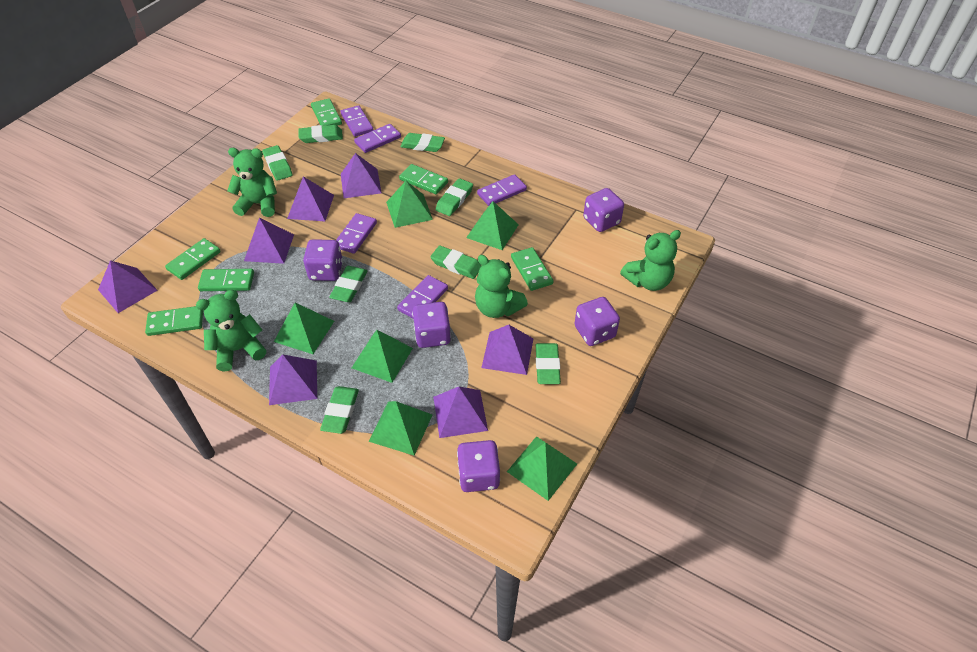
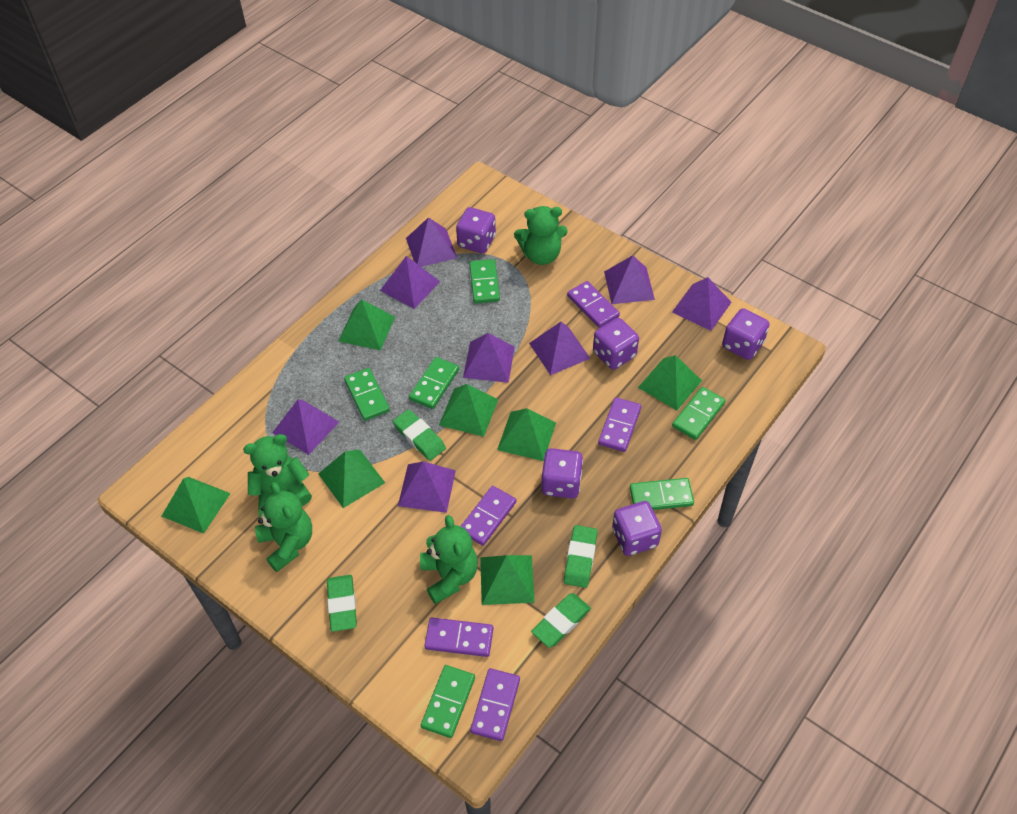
green eraser: [262,145,293,181] [298,125,343,143] [320,386,359,434] [329,266,368,302] [400,133,445,152] [430,245,482,279] [436,178,473,216] [536,343,561,384] = 8 -> [327,575,357,632] [393,409,446,461] [531,593,591,648] [564,525,598,588] = 4
green pyramid: [274,303,334,354] [352,330,413,383] [368,401,432,456] [386,181,433,228] [466,201,519,250] [507,436,577,501] = 6 -> [162,477,231,533] [318,450,385,508] [339,299,395,351] [439,384,498,437] [480,555,535,605] [497,408,556,461] [638,355,702,411] = 7
purple pyramid: [98,260,158,313] [244,218,294,264] [269,355,317,405] [287,177,334,221] [341,153,381,198] [433,387,488,438] [481,325,534,375] = 7 -> [272,399,339,455] [380,256,440,309] [398,461,456,513] [406,217,457,267] [463,333,515,383] [529,322,591,375] [604,255,655,304] [672,277,731,331] = 8

